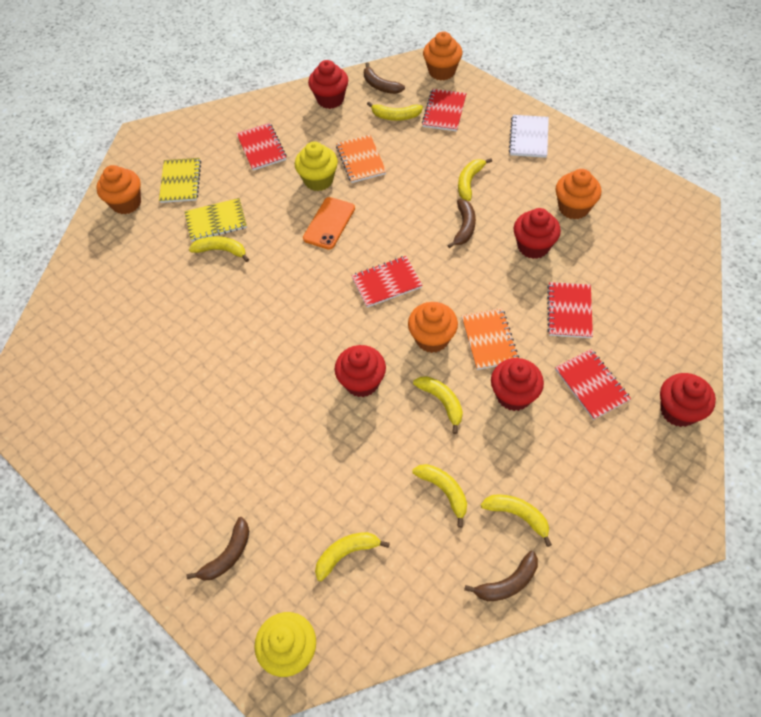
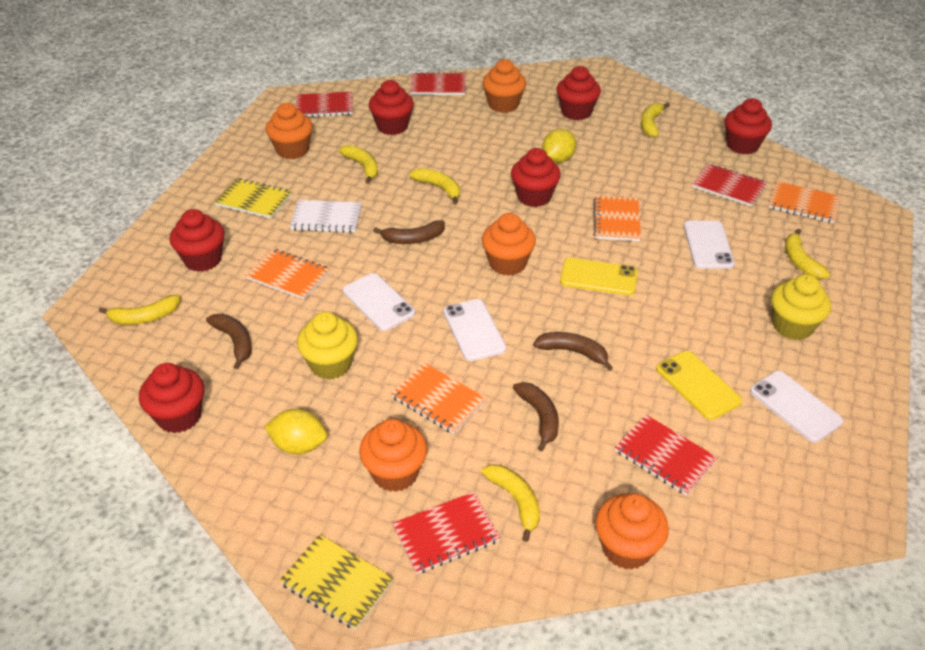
orange cupcake: [96,165,141,214] [408,302,458,353] [423,31,463,81] [555,169,601,220] = 4 -> [266,103,313,159] [359,419,427,492] [482,213,536,276] [483,59,526,113] [595,493,669,570] = 5
orange notebook: [336,135,386,183] [461,308,519,370] = 2 -> [245,249,330,300] [391,363,487,434] [593,196,641,241] [769,181,841,223] = 4
orange phone: [303,197,355,250] = 1 -> none = 0
red cupcake: [308,60,348,109] [334,345,386,397] [491,358,544,411] [514,208,561,259] [660,373,716,427] = 5 -> [139,363,204,433] [170,209,225,272] [369,80,414,135] [511,148,561,207] [556,66,601,120] [725,98,772,154] = 6
white phone: none = 0 -> [343,273,415,331] [443,299,506,361] [684,221,735,269] [750,371,843,442] = 4
yellow banana: [189,236,249,262] [315,532,390,581] [367,102,423,121] [413,376,463,434] [413,464,467,528] [458,158,492,201] [481,494,552,547] = 7 -> [99,295,180,325] [339,145,378,184] [409,168,460,204] [481,464,540,542] [641,103,670,138] [785,229,830,279] = 6
yellow lemon: none = 0 -> [264,409,327,455] [542,129,576,163] = 2
yellow phone: none = 0 -> [560,258,638,295] [656,351,742,420] = 2

